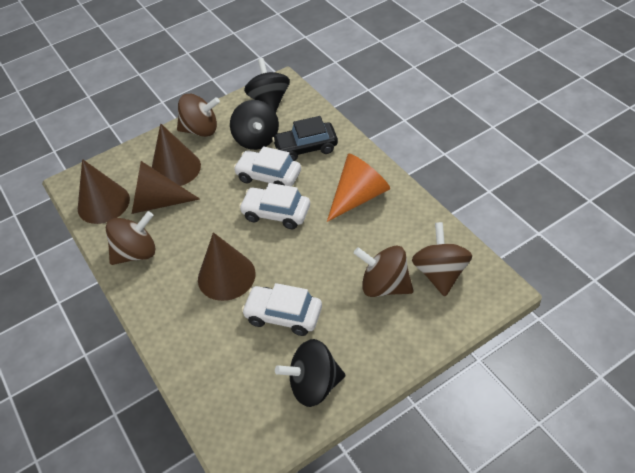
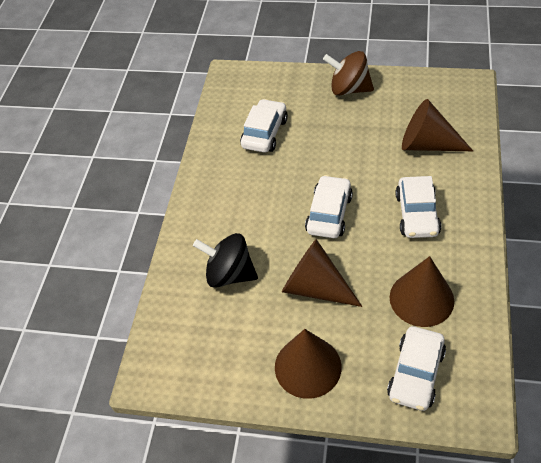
black car: [272,116,338,161] = 1 -> none = 0
black spinning top: [230,100,279,150] [244,58,290,112] [275,339,345,407] = 3 -> [193,233,258,288] = 1
brown spinning top: [105,211,156,265] [177,94,220,137] [354,245,414,297] [412,222,473,296] = 4 -> [323,51,374,96] = 1
orange cone: [327,154,390,222] = 1 -> none = 0
white car: [233,146,301,187] [239,183,310,229] [241,283,322,336] = 3 -> [240,99,288,153] [305,175,353,238] [387,326,446,411] [395,176,441,238] = 4

